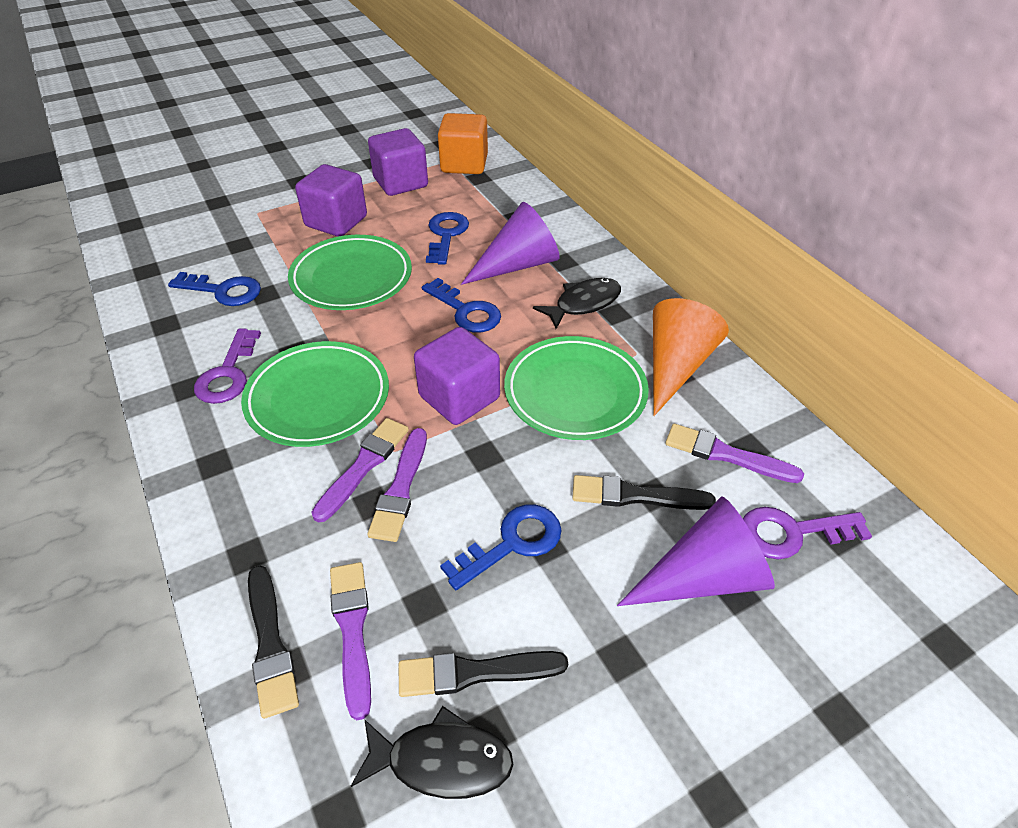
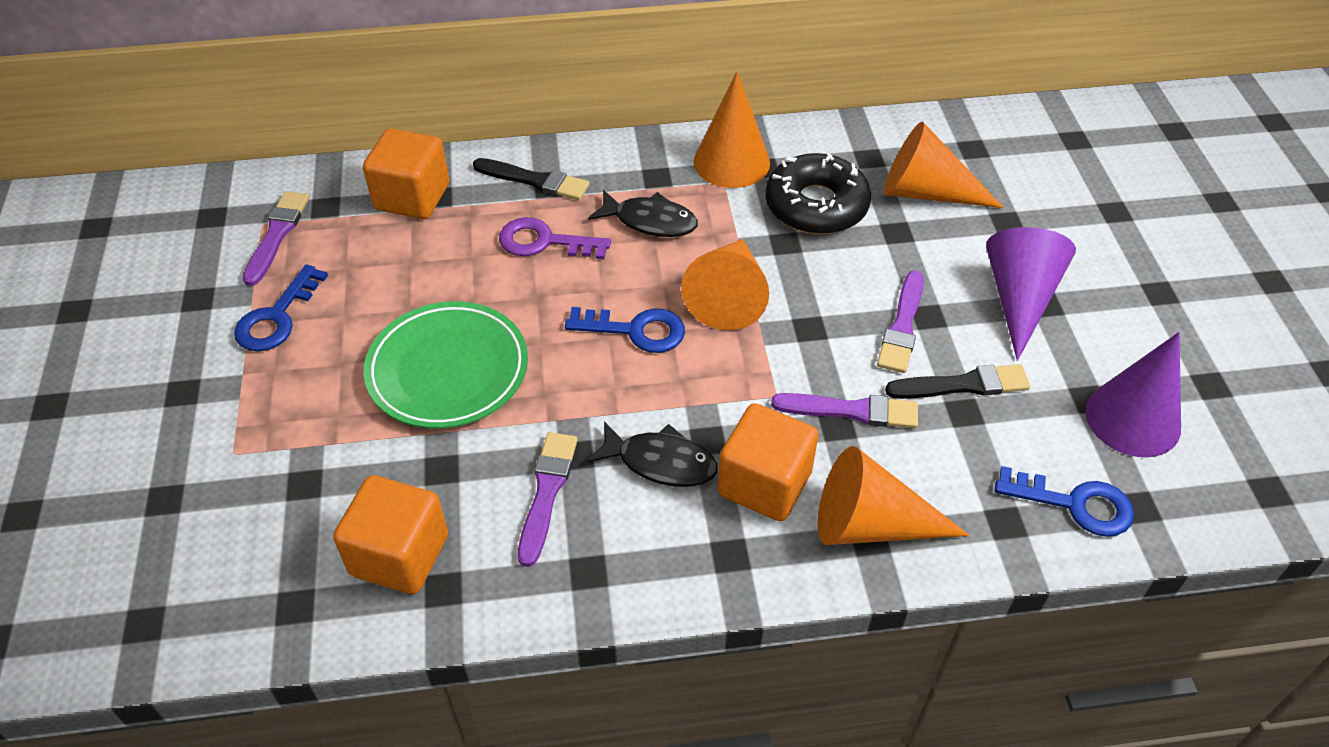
black brush: [248,566,299,719] [399,651,568,697] [572,475,716,510] = 3 -> [473,158,590,200] [885,364,1030,399] = 2
black donut: none = 0 -> [765,153,871,234] = 1
blue key: [168,272,261,306] [422,278,501,332] [426,212,469,265] [440,504,562,590] = 4 -> [234,265,328,352] [565,307,685,353] [995,466,1134,537] = 3
green plate: [241,341,389,447] [288,235,412,310] [504,336,649,440] = 3 -> [364,301,528,429] = 1
orange cone: [653,298,729,416] = 1 -> [681,239,769,330] [694,71,770,188] [818,446,970,545] [884,122,1004,208] = 4
orange cube: [438,113,488,174] = 1 -> [333,475,448,594] [363,128,449,219] [718,403,819,521] = 3
purple cube: [295,164,367,237] [368,128,428,196] [414,327,500,425] = 3 -> none = 0
purple key: [194,328,261,404] [743,507,872,559] = 2 -> [499,217,611,260] = 1

